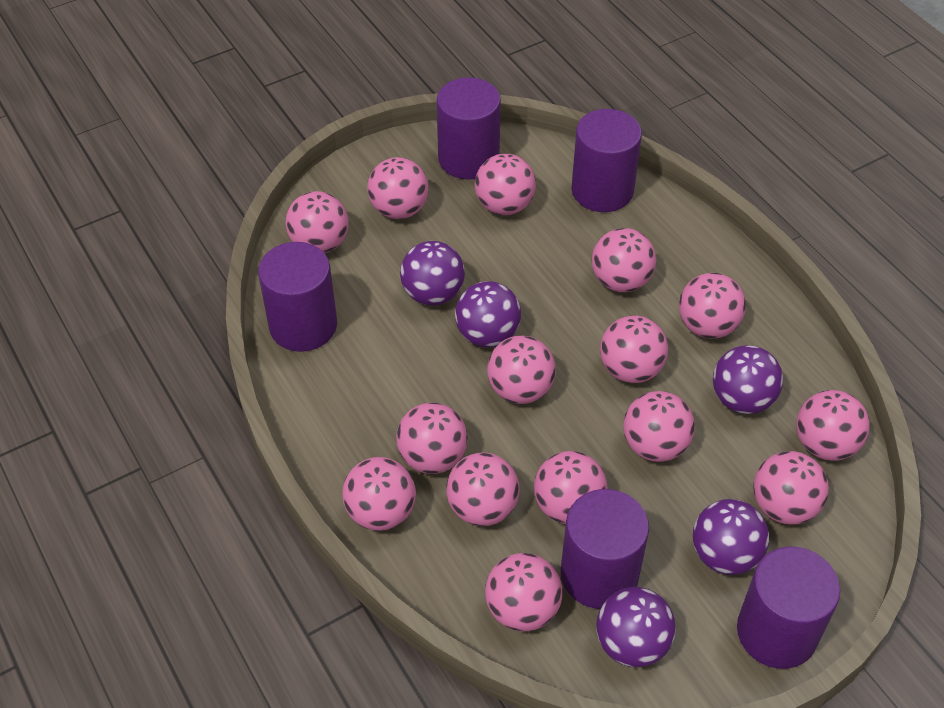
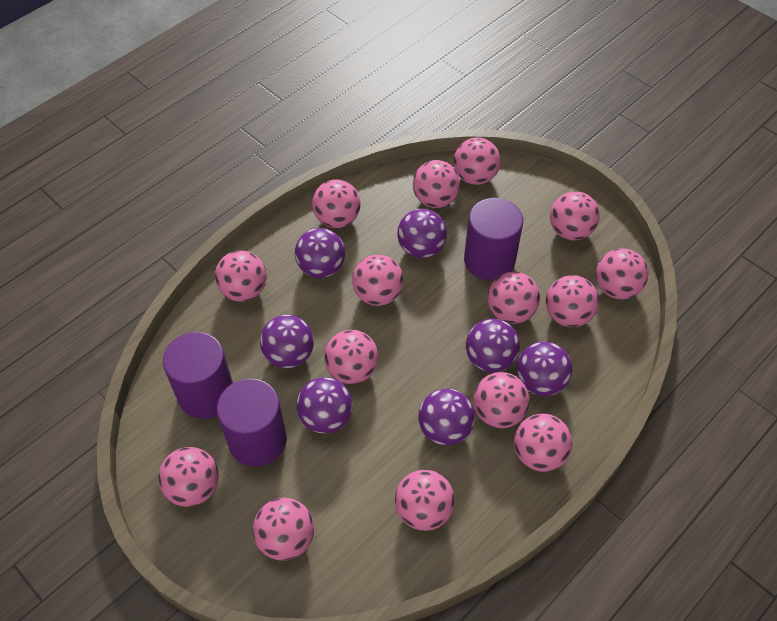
purple ball: [400,241,465,306] [455,281,521,348] [596,587,676,667] [693,499,769,575] [713,345,783,414] = 5 -> [260,315,314,368] [295,228,345,278] [296,377,353,434] [397,209,447,258] [418,389,475,446] [466,319,520,373] [517,341,572,396] = 7
purple cylinder: [258,242,337,352] [437,77,501,179] [561,489,649,609] [571,109,642,212] [737,547,840,669] = 5 -> [163,332,233,419] [217,378,287,467] [464,198,523,281] = 3

